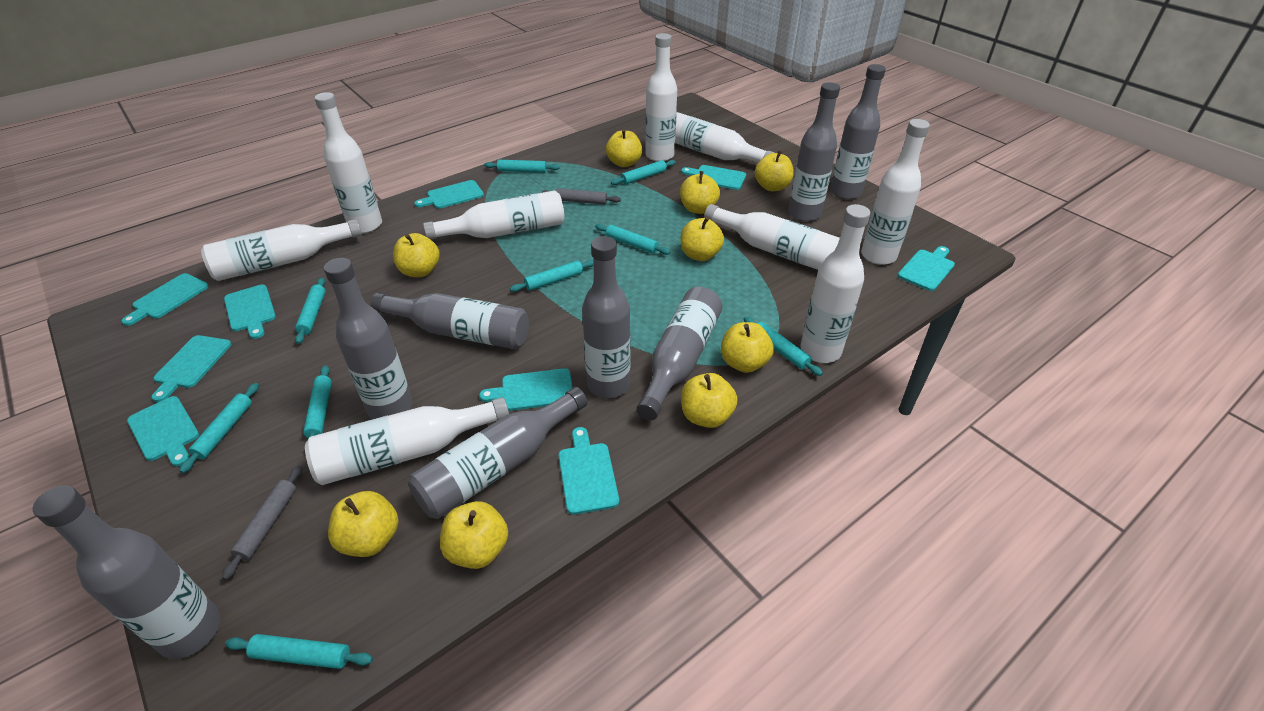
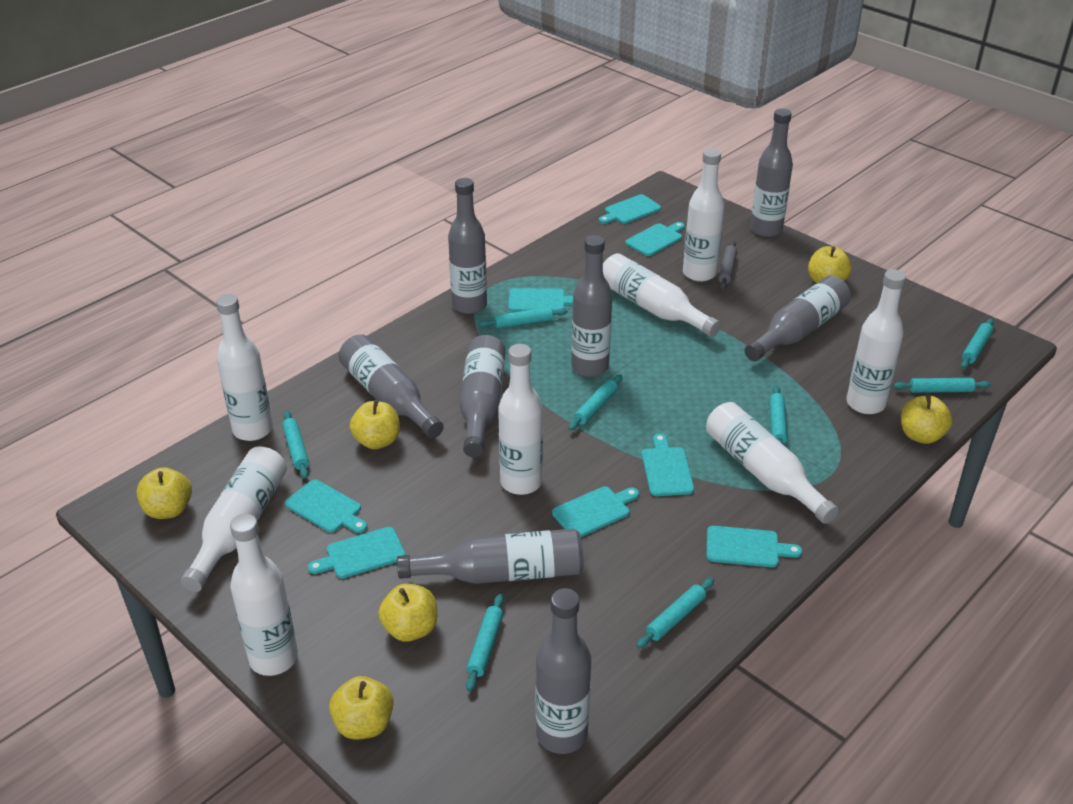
grey rolling pin: [222,465,302,580] [542,188,621,205] = 2 -> [718,241,737,289] = 1
turquoise cutting board: [122,273,209,326] [127,396,199,467] [151,335,232,402] [224,284,276,339] [414,180,484,209] [479,368,573,411] [559,427,619,515] [681,165,746,190] [898,246,955,291] = 9 -> [285,479,367,533] [308,527,406,578] [509,288,573,312] [552,487,639,537] [599,194,661,224] [625,222,685,256] [642,434,694,496] [706,526,802,567] = 8
turquoise rolling pin: [179,383,259,473] [225,634,373,669] [295,278,326,344] [303,365,332,438] [484,160,560,173] [510,260,594,292] [595,224,670,255] [611,160,676,185] [744,317,823,376] = 9 -> [282,411,309,478] [466,594,504,691] [479,307,568,328] [569,375,622,430] [636,578,714,648] [770,386,787,444] [894,378,991,393] [961,319,994,369] = 8
white bottle: [201,219,362,281] [305,397,509,485] [314,92,382,233] [423,190,565,240] [645,33,677,162] [675,112,775,162] [704,204,840,270] [800,204,870,363] [861,119,930,265] = 9 -> [181,447,287,592] [216,294,273,441] [230,514,298,676] [498,344,543,495] [603,253,721,337] [683,148,725,282] [706,402,839,524] [846,269,906,414] = 8
yellow apple: [328,491,398,557] [393,233,440,277] [440,501,508,569] [606,129,642,167] [680,171,720,214] [681,217,724,261] [681,373,737,428] [721,322,774,373] [755,150,794,191] = 9 -> [137,467,192,519] [329,676,394,740] [350,400,400,449] [378,584,437,642] [808,246,851,283] [901,394,953,444] = 6

